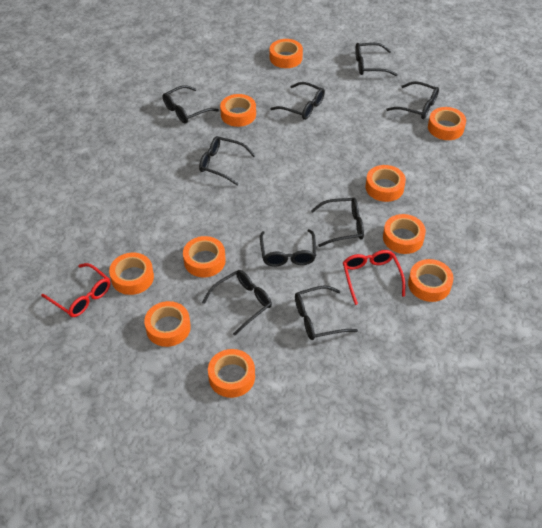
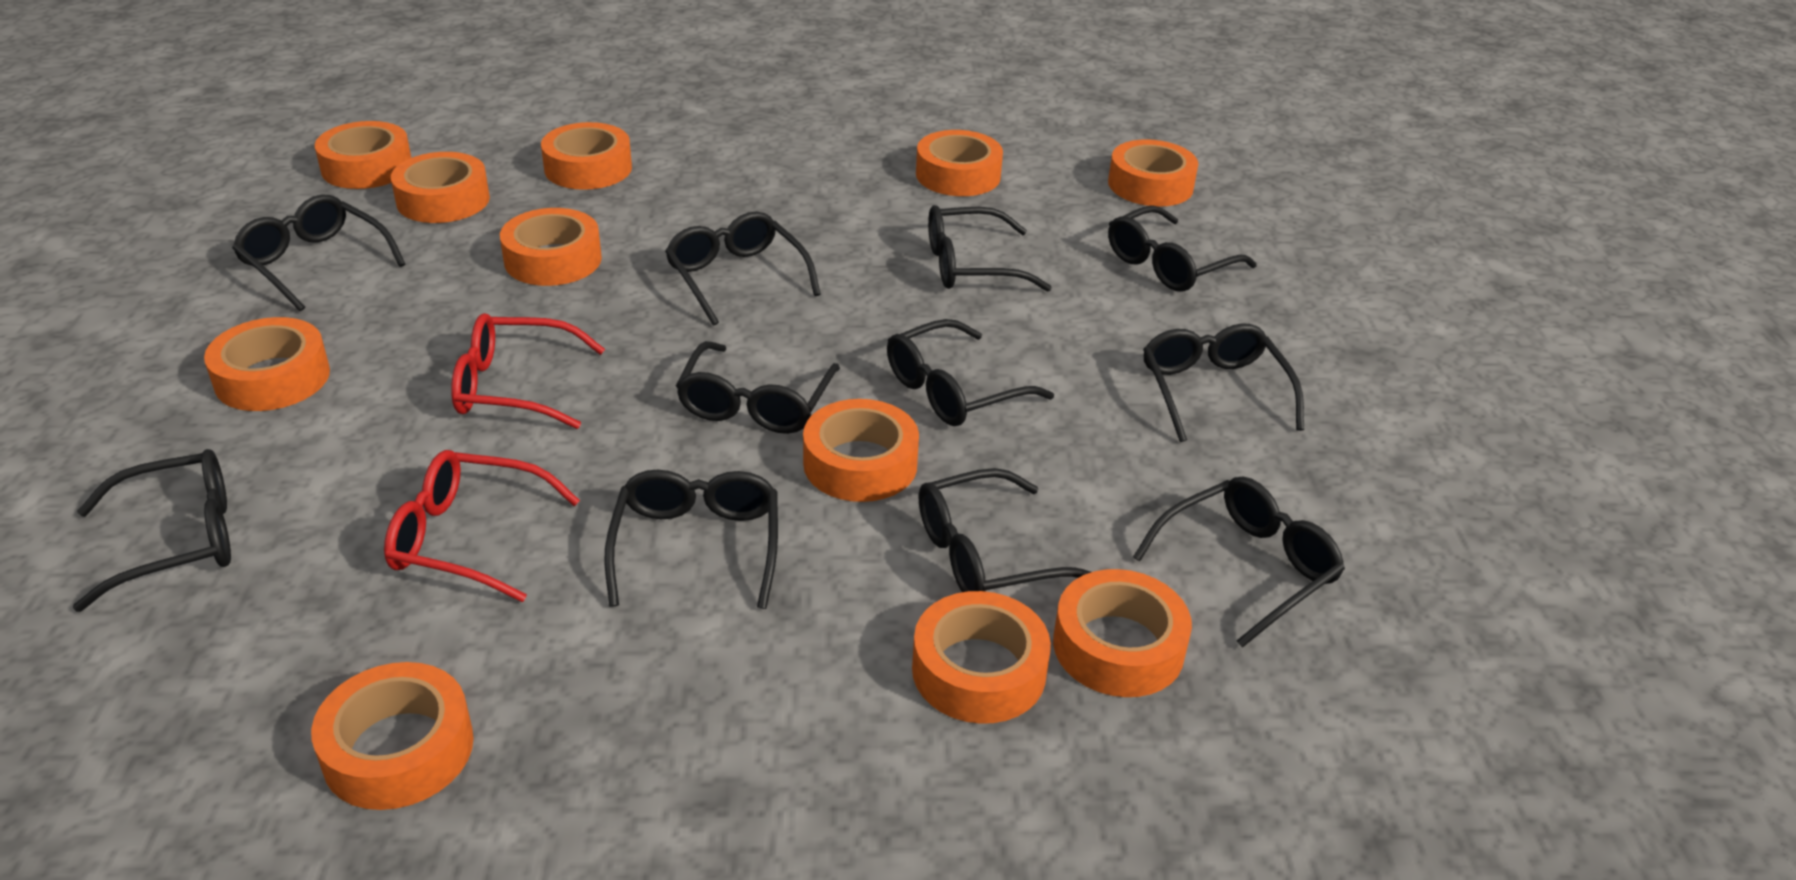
black glasses: [163,85,219,123] [199,136,256,186] [202,270,272,336] [260,229,316,267] [270,82,325,120] [295,286,358,340] [311,198,364,247] [355,43,398,76] [386,81,439,119] = 9 -> [73,449,231,612] [232,194,405,311] [604,470,778,609] [665,211,821,326] [676,341,840,434] [887,319,1054,426] [919,468,1091,592] [928,205,1052,292] [1108,205,1257,292] [1133,476,1345,648] [1143,323,1304,442] = 11
orange tape: [109,253,154,295] [144,301,191,347] [183,236,226,277] [208,349,255,398] [220,94,256,127] [270,39,303,68] [366,165,406,202] [383,214,426,254] [408,259,454,302] [428,107,466,140] = 10 -> [204,317,330,411] [311,662,474,810] [315,121,411,189] [391,152,490,223] [500,208,602,286] [541,122,632,190] [803,399,919,502] [912,591,1051,724] [916,130,1003,196] [1053,569,1192,697] [1108,139,1198,207] = 11

